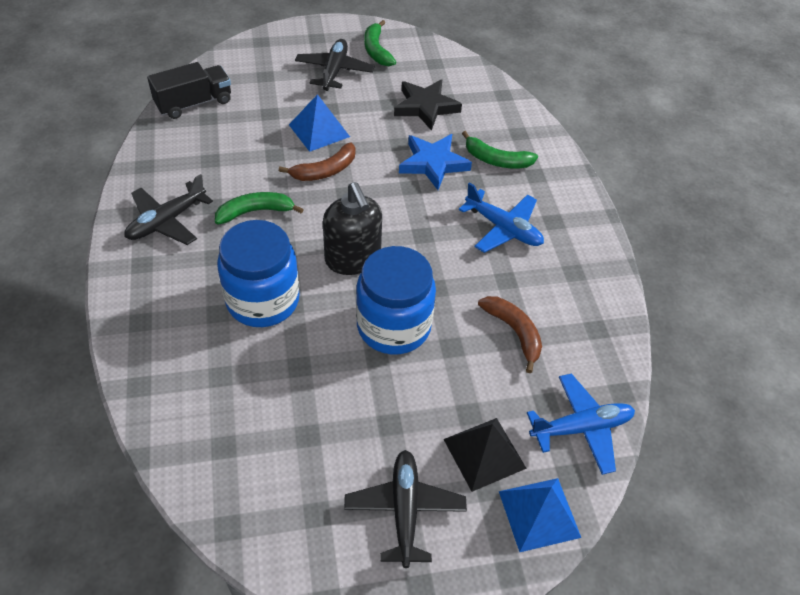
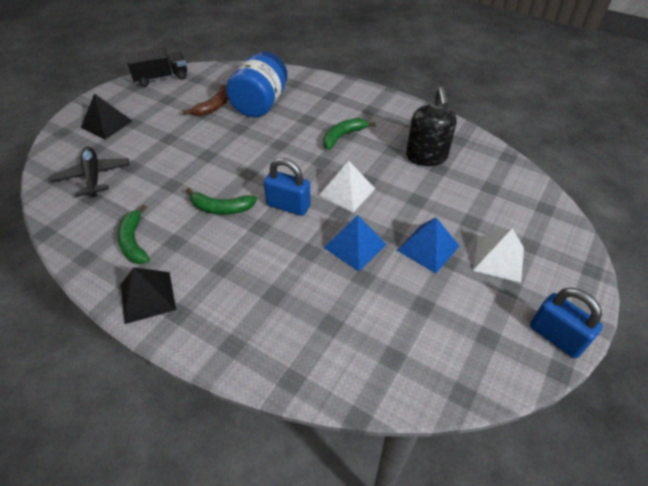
black plane: [124,174,213,245] [295,39,374,91] [344,450,467,568] = 3 -> [51,147,130,197] = 1
black pyramid: [443,418,527,492] = 1 -> [81,93,132,140] [121,267,176,324] = 2
black star: [394,79,462,131] = 1 -> none = 0
blue jar: [217,220,300,327] [356,246,436,355] = 2 -> [226,51,288,118] = 1
blue padlock: none = 0 -> [264,158,311,216] [530,288,603,359] = 2
blue plane: [459,182,544,253] [527,374,635,475] = 2 -> none = 0
blue star: [399,134,472,190] = 1 -> none = 0
brown banana: [279,143,356,181] [478,296,542,373] = 2 -> [182,85,228,116] = 1
white pyramid: none = 0 -> [319,161,375,212] [473,228,524,282] = 2

